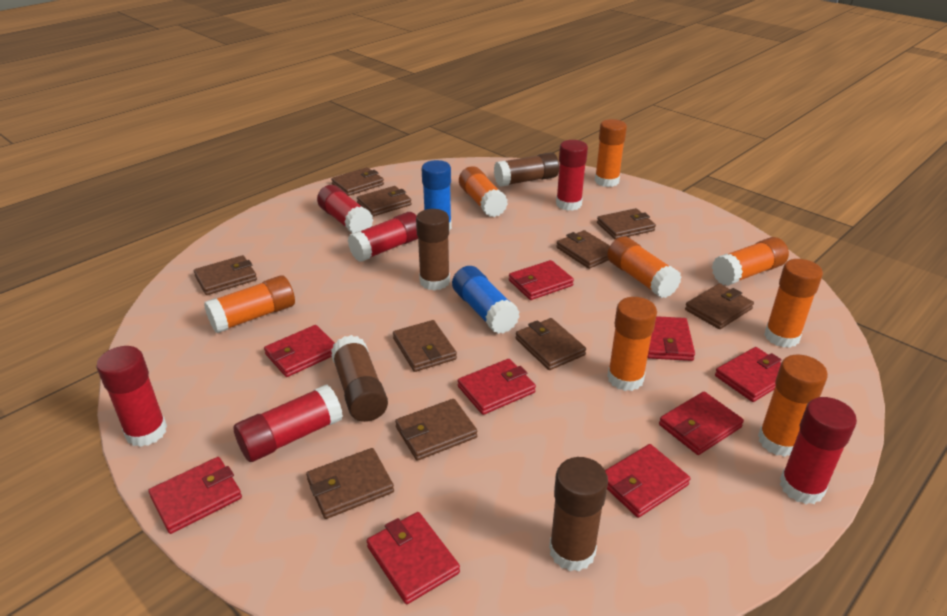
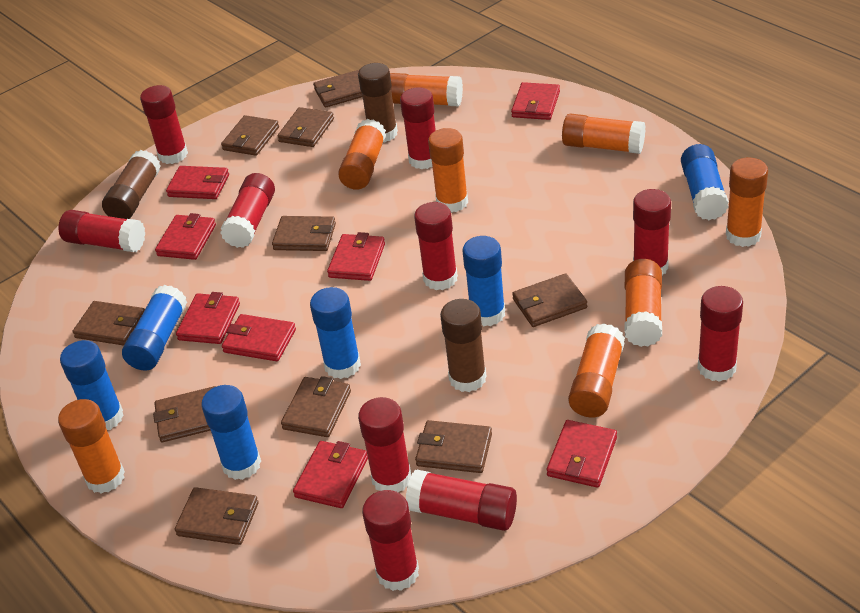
blue glue stick: [422,160,452,231] [452,266,520,334] = 2 -> [60,340,124,430] [122,285,187,371] [201,385,261,480] [310,287,361,379] [462,236,505,326] [681,144,729,220] = 6
brown glue stick: [331,335,388,422] [416,209,450,291] [494,152,559,187] [549,457,608,571] = 4 -> [102,150,161,219] [358,63,398,142] [440,299,487,392] = 3
red glue stick: [96,346,167,447] [234,384,343,462] [317,185,373,233] [348,212,418,262] [556,140,588,211] [780,397,857,504] = 6 -> [59,210,145,252] [140,85,188,164] [220,173,275,248] [358,397,411,492] [362,490,419,591] [400,87,436,169] [406,470,517,531] [414,202,458,290] [633,189,671,275] [697,286,743,382] = 10
red wallet: [148,457,242,534] [264,325,335,377] [367,512,460,604] [458,359,536,415] [509,260,574,300] [605,444,690,518] [647,316,695,361] [659,392,744,455] [715,347,782,402] = 9 -> [155,213,216,260] [166,166,229,199] [176,292,240,344] [222,314,296,361] [293,441,368,508] [327,232,385,281] [511,82,560,120] [547,420,617,488] = 8

